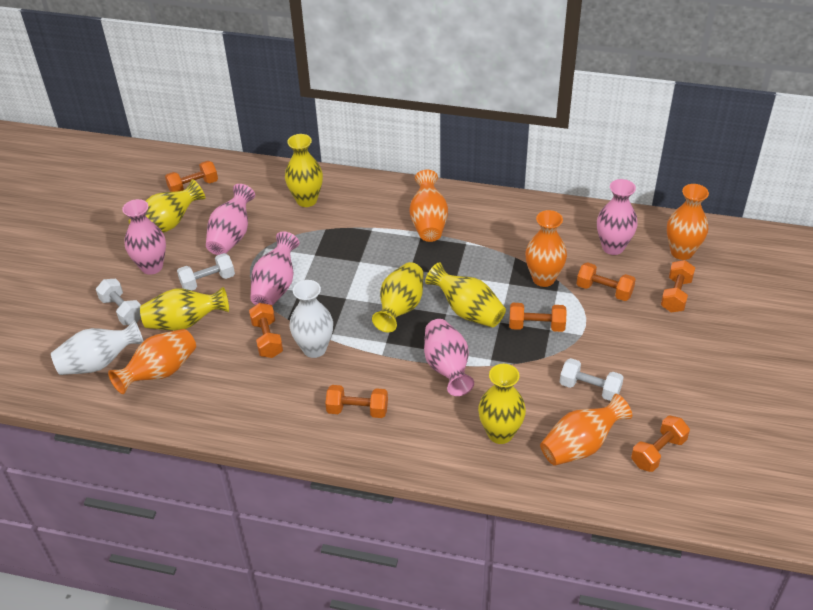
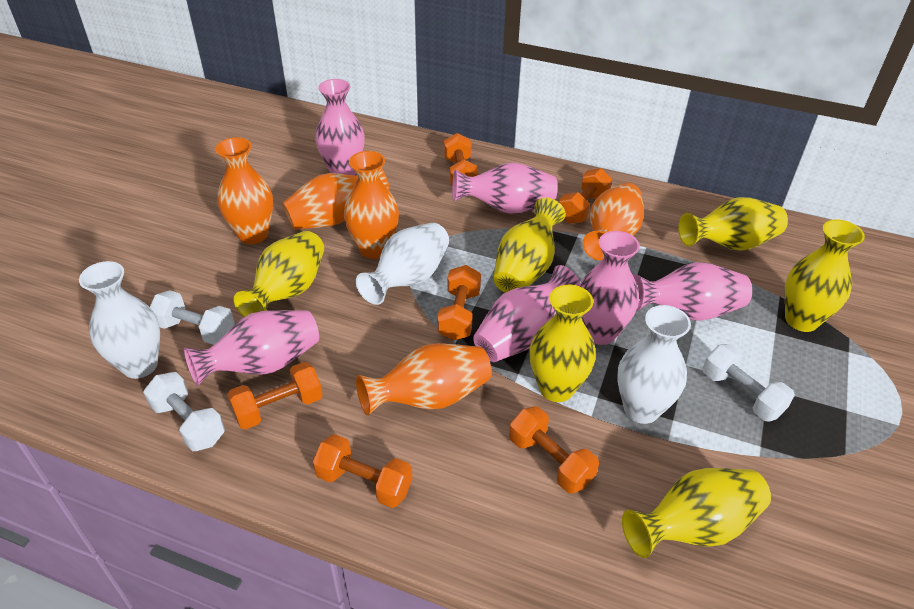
orange dumbbell: [165,161,218,192] [249,303,283,358] [325,385,388,418] [509,303,567,332] [577,262,636,301] [631,415,690,472] [661,260,695,312] = 7 -> [227,362,323,430] [313,434,412,508] [437,265,481,340] [444,133,478,186] [509,406,599,493] [559,168,612,224] = 6
pink vase: [122,199,166,275] [206,184,255,255] [250,232,299,306] [424,319,474,396] [597,179,638,255] = 5 -> [184,310,319,386] [315,79,365,175] [452,162,557,214] [473,265,580,362] [580,231,640,345] [633,262,752,321] = 6
white vase: [51,320,144,375] [290,280,333,358] = 2 -> [79,261,160,379] [356,223,449,305] [617,305,691,424] = 3

